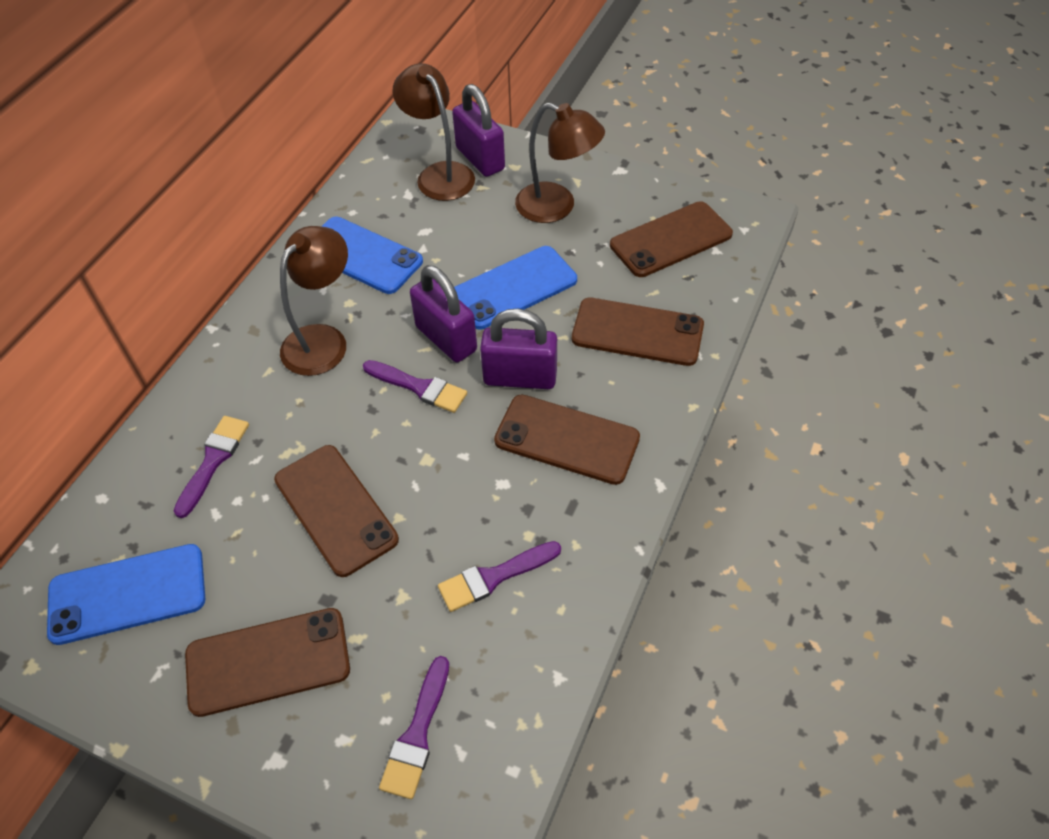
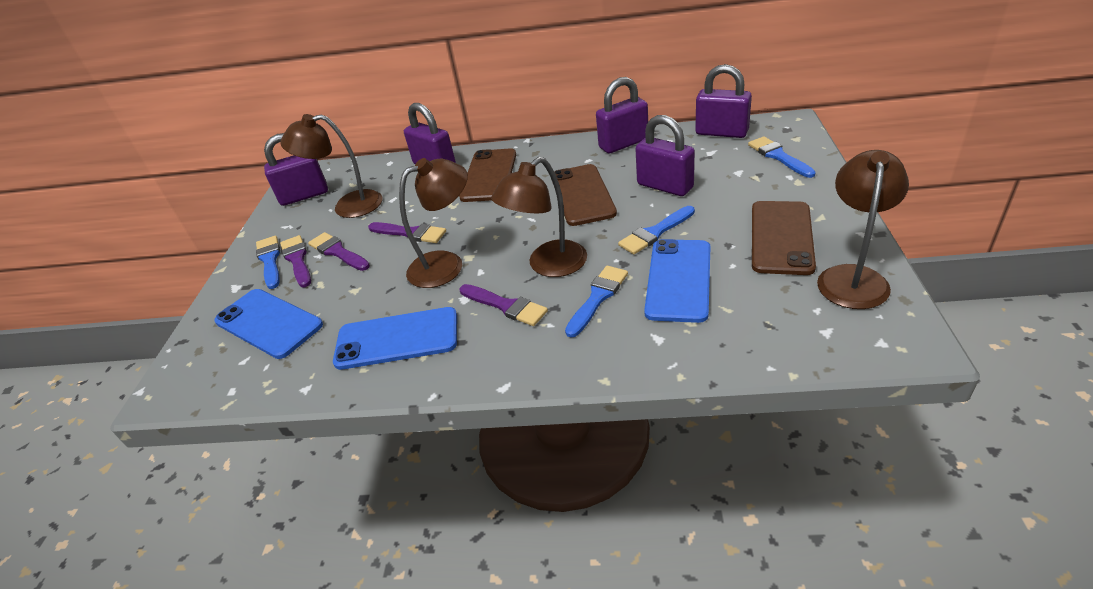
blue brush: none = 0 -> [256,236,280,289] [565,266,628,338] [618,206,695,254] [748,136,816,178] = 4
brown lamp: [280,226,348,376] [392,63,475,201] [515,102,605,223] = 3 -> [280,114,382,218] [399,158,468,288] [491,157,587,277] [817,150,909,309] = 4
brown phone: [185,608,350,717] [274,445,399,577] [494,394,640,485] [572,297,704,366] [610,201,733,277] = 5 -> [459,148,516,202] [552,164,617,226] [752,201,816,275] = 3
purple padlock: [410,265,477,362] [452,84,505,177] [480,309,557,389] = 3 -> [264,133,328,206] [404,103,456,164] [596,77,648,153] [635,115,695,196] [695,64,752,138] = 5

